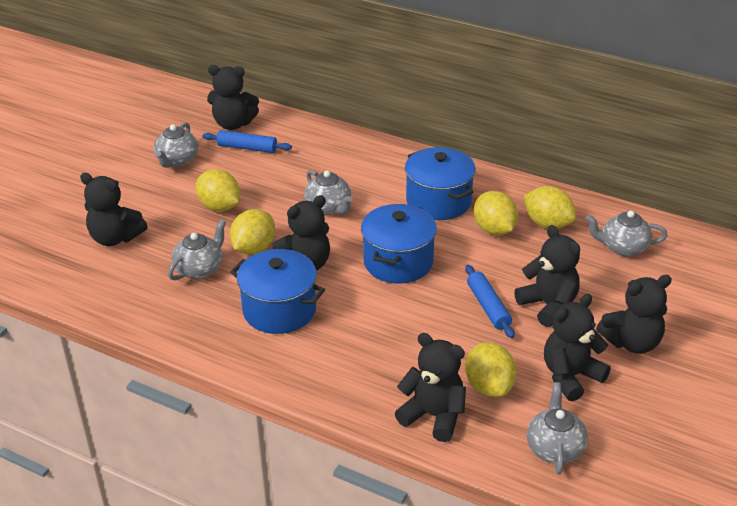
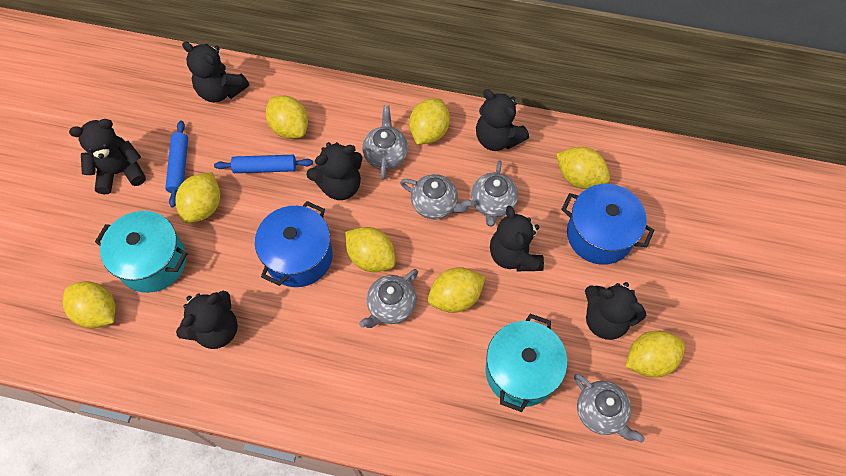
blue pot: [230,249,325,334] [361,204,437,284] [405,147,476,220] = 3 -> [255,201,333,287] [561,184,654,265] = 2
turquoise pot: none = 0 -> [95,211,187,293] [485,314,567,412] = 2
yellow lemon: [195,169,240,211] [230,209,275,254] [465,342,517,397] [474,191,518,235] [524,186,576,229] = 5 -> [63,281,115,328] [175,172,220,223] [266,96,308,139] [345,227,395,272] [409,98,450,145] [428,267,486,313] [556,147,610,189] [625,331,685,378] = 8

